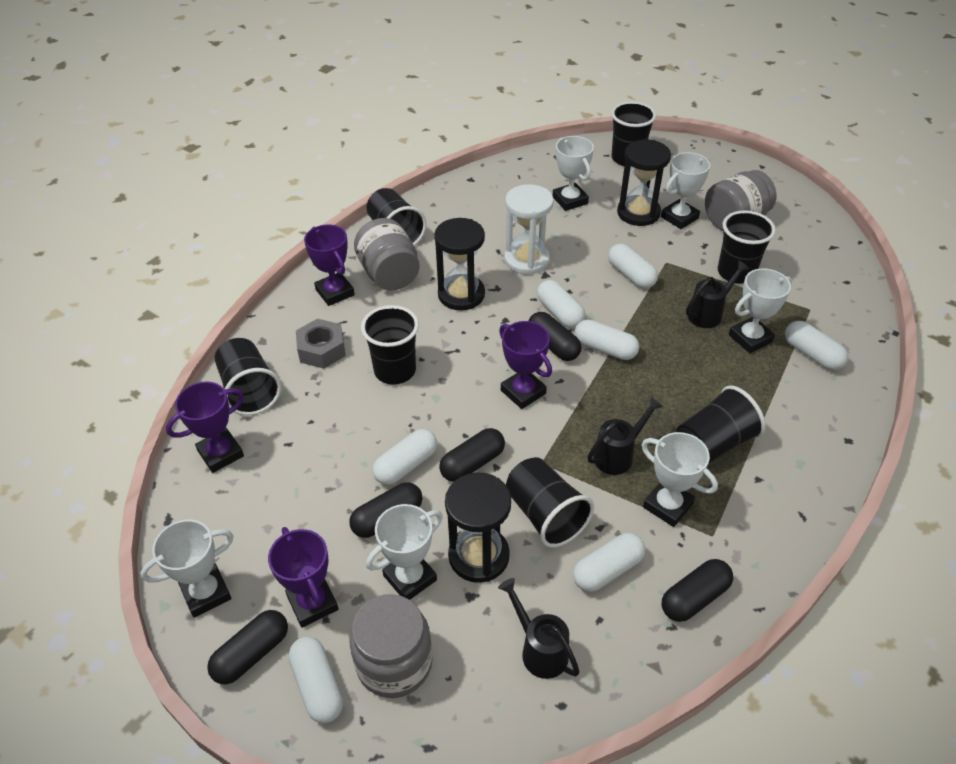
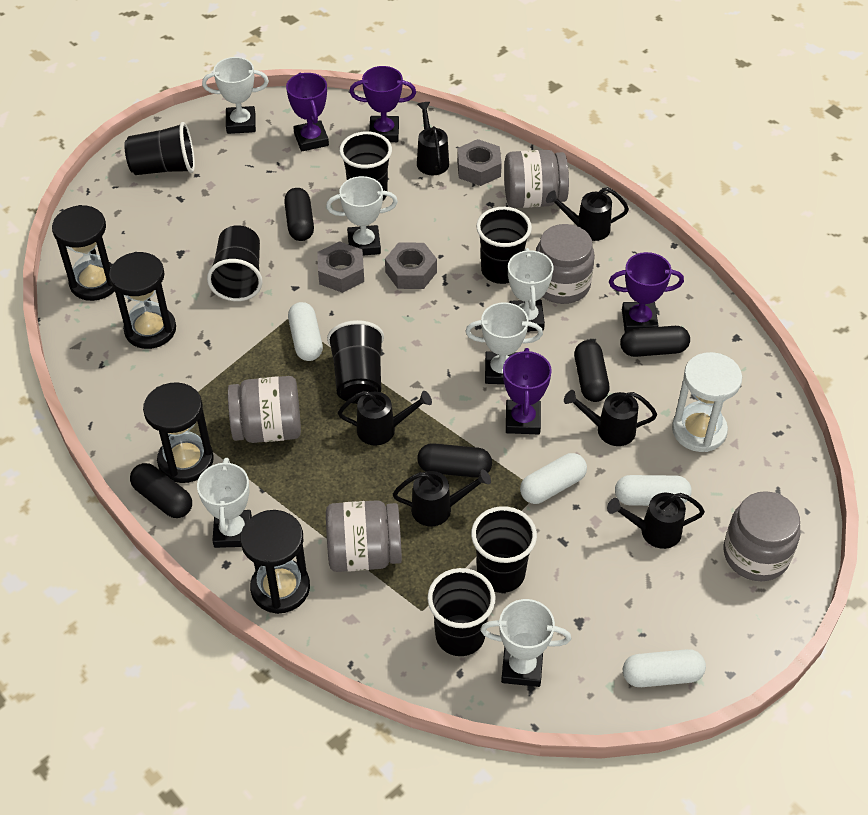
black hourglass: [434,218,485,310] [445,472,511,583] [617,140,671,226] = 3 -> [52,205,115,301] [109,252,176,349] [143,383,214,483] [240,510,310,614] = 4
black watering can: [498,578,580,679] [588,397,663,475] [686,261,750,328] = 3 -> [338,391,432,445] [393,469,491,527] [417,102,449,175] [546,187,629,241] [564,390,657,446] [607,493,705,549] = 6
grey jar: [349,594,433,698] [354,218,420,290] [705,170,776,231] = 3 -> [228,376,301,443] [326,500,402,572] [504,150,569,208] [536,224,595,304] [724,491,801,581] = 5
grey nut: [296,319,346,369] = 1 -> [317,241,364,293] [385,243,437,289] [457,139,502,186] = 3
white capsule: [288,636,344,723] [373,429,437,485] [537,280,586,328] [573,533,645,592] [575,320,639,360] [608,244,658,289] [785,321,848,370] = 7 -> [288,302,323,361] [520,453,587,504] [615,475,692,506] [623,649,706,687] = 4

